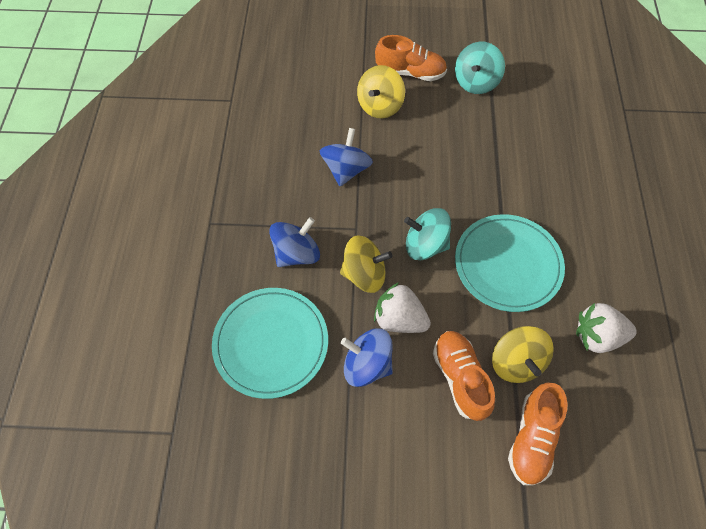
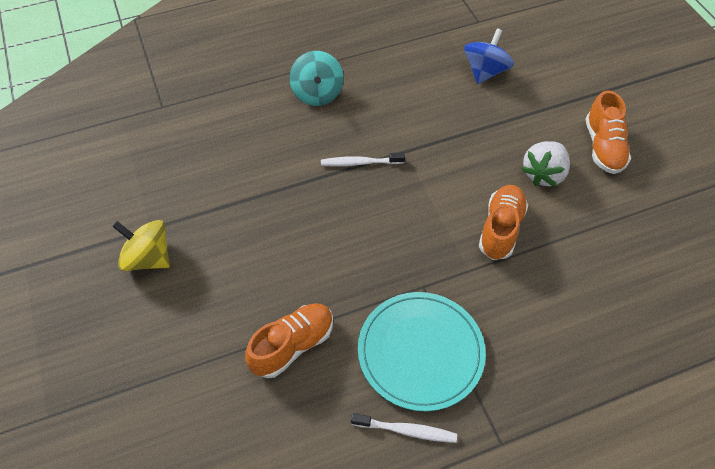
blue spinning top: [269,217,320,267] [320,128,373,186] [341,328,393,387] = 3 -> [464,28,514,84] = 1
turquoise plate: [212,288,328,399] [455,214,565,312] = 2 -> [358,292,486,411] = 1
turquoise spinning top: [404,208,451,260] [455,42,505,94] = 2 -> [290,51,344,106] = 1
white strawberry: [374,282,431,333] [576,303,637,353] = 2 -> [522,141,570,187] = 1
white toothbrush: none = 0 -> [321,153,405,166] [351,413,457,443] = 2
yellow spinning top: [340,235,393,293] [357,65,405,119] [492,326,554,383] = 3 -> [112,220,170,271] = 1

